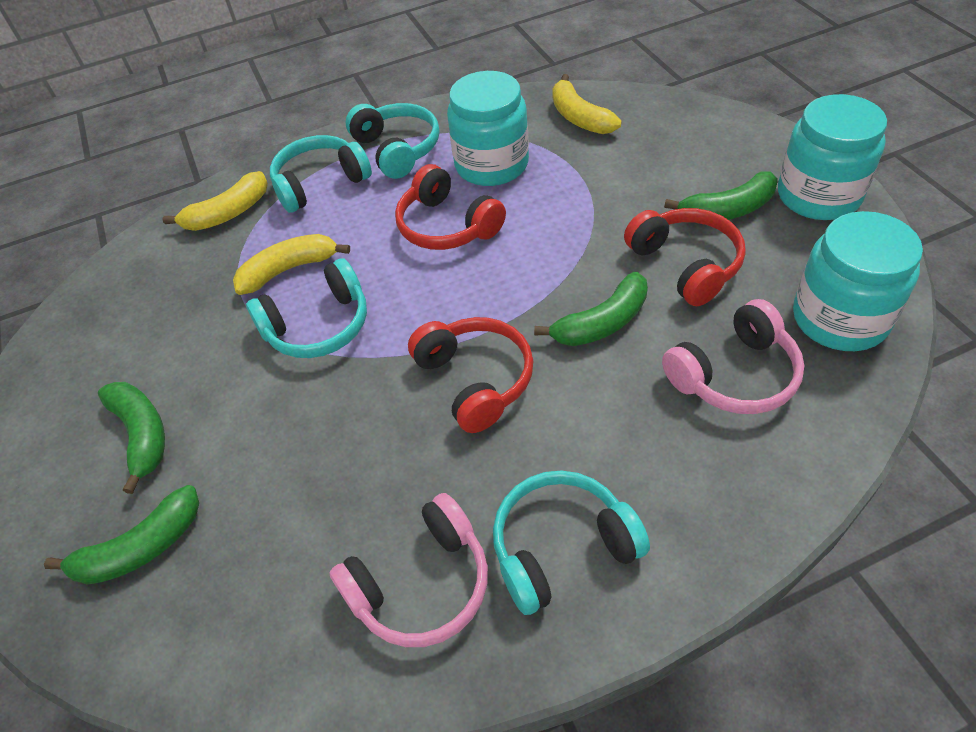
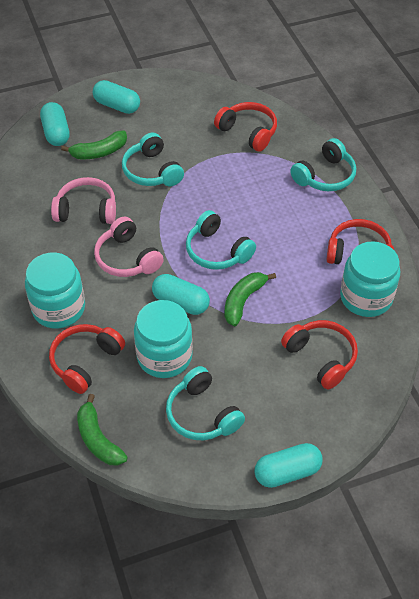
green banana: [44,485,199,585] [98,382,165,494] [534,272,648,346] [664,171,778,220] = 4 -> [61,131,127,159] [77,394,128,466] [224,272,276,326] = 3
red headphones: [395,164,506,250] [408,317,533,433] [624,208,746,306] = 3 -> [49,324,125,394] [214,102,277,152] [281,320,358,389] [326,219,394,264] = 4
turquoise capsule: none = 0 -> [40,102,70,146] [93,80,140,114] [152,274,210,315] [254,443,323,488] = 4
yellow banana: [162,171,268,231] [233,234,350,295] [552,74,622,134] = 3 -> none = 0

